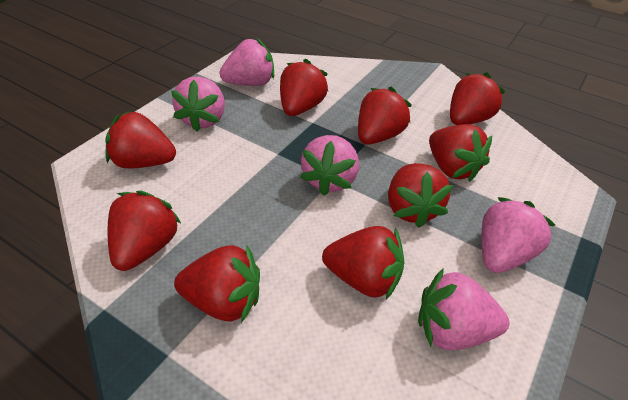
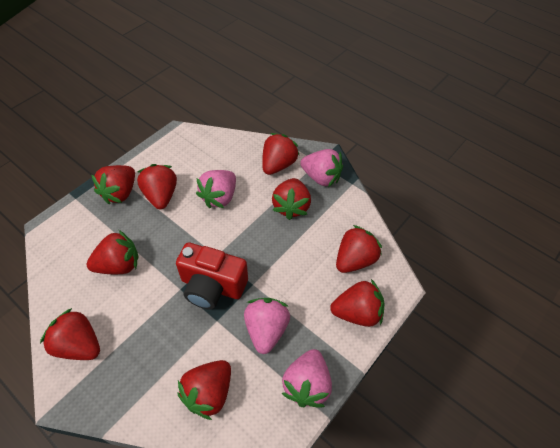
pink strawberry: [171,77,225,132] [219,39,274,86] [300,135,359,196] [418,268,510,350] [481,197,555,273] = 5 -> [196,170,236,208] [244,298,290,354] [281,349,332,408] [300,149,343,187] = 4
red camera: none = 0 -> [176,243,248,309] = 1

